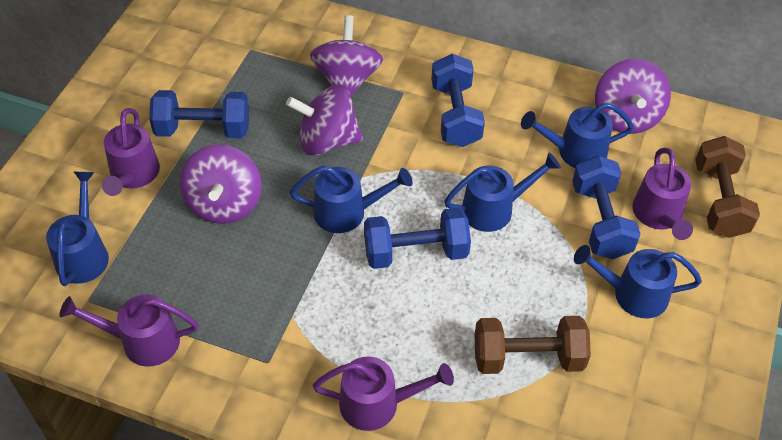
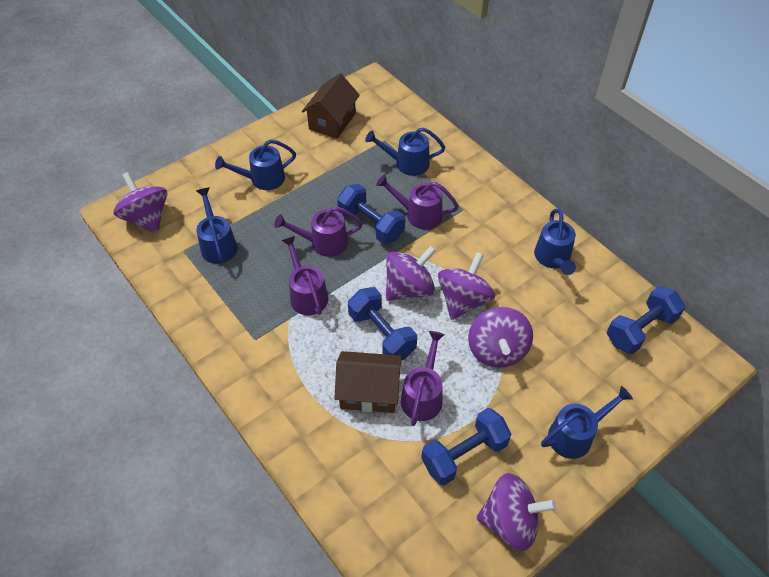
brown dumbbell: [474,316,591,374] [695,136,760,238] = 2 -> none = 0
brown house: none = 0 -> [302,73,360,139] [334,351,402,413] = 2
purple spinning top: [180,144,262,224] [286,85,363,156] [310,15,383,96] [595,59,671,134] = 4 -> [114,172,167,234] [386,246,436,301] [438,252,495,320] [468,307,533,368] [476,473,557,551] = 5

